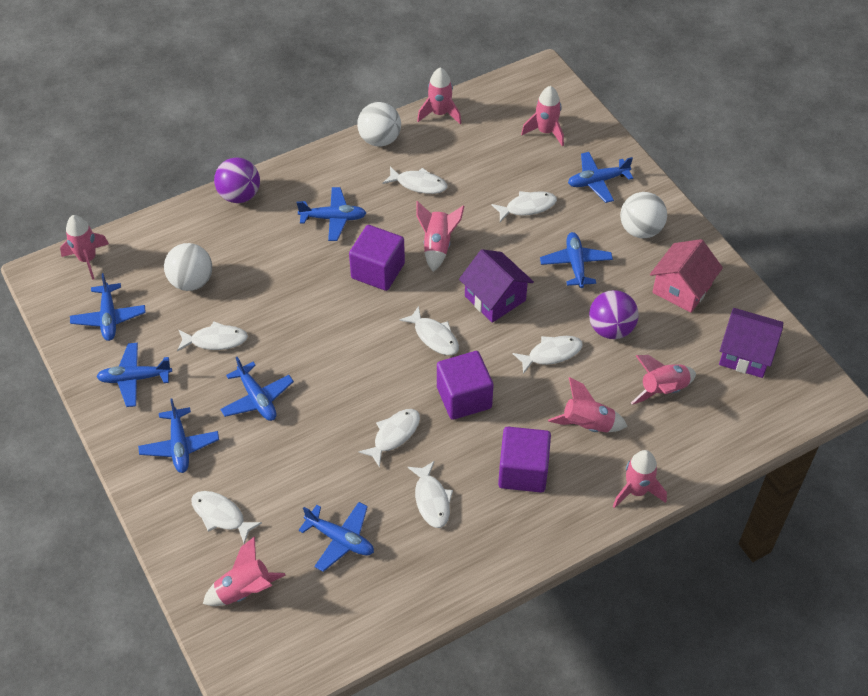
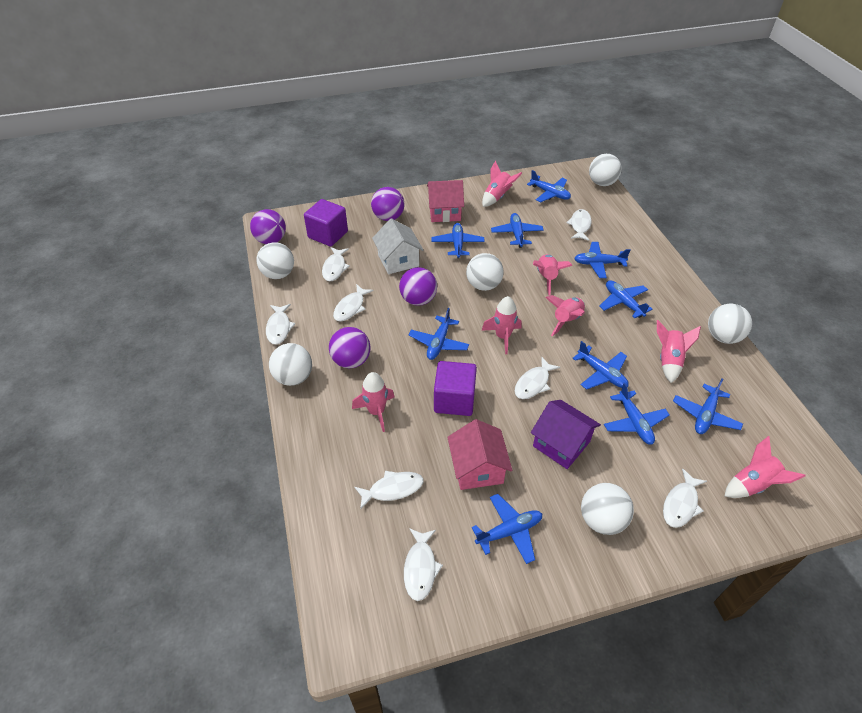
blue plane: [70,273,146,341] [96,343,172,407] [138,398,219,473] [220,357,294,421] [297,187,366,241] [299,502,374,572] [540,232,613,288] [568,152,633,203] = 8 -> [409,308,469,360] [432,223,485,259] [472,494,542,564] [491,213,544,248] [527,170,571,202] [572,341,629,390] [574,242,631,278] [599,280,653,318] [604,383,670,445] [673,379,743,434] = 10
pink house: [650,239,723,313] = 1 -> [427,180,464,222] [447,419,513,490] = 2
pink rocket: [60,215,109,280] [203,536,285,606] [416,201,464,272] [417,68,461,124] [521,86,564,146] [548,377,628,432] [613,450,667,508] [631,355,696,405] = 8 -> [352,372,394,432] [482,161,522,207] [482,296,521,354] [533,254,572,296] [545,295,585,336] [657,320,701,383] [725,436,805,498] = 7
purple ball: [214,157,260,203] [589,290,639,339] = 2 -> [250,209,286,244] [329,327,371,368] [371,187,404,221] [399,267,437,306] = 4
purple cube: [349,225,405,291] [437,351,494,420] [498,427,551,493] = 3 -> [304,199,348,247] [434,361,477,416] = 2
purple house: [459,249,534,323] [719,308,783,378] = 2 -> [531,400,601,469] = 1
white ball: [164,243,212,291] [357,102,401,147] [620,192,667,238] = 3 -> [257,242,294,279] [269,343,312,386] [466,253,504,291] [581,483,634,535] [589,154,622,186] [708,304,752,344] = 6
white house: none = 0 -> [372,218,424,274] = 1

